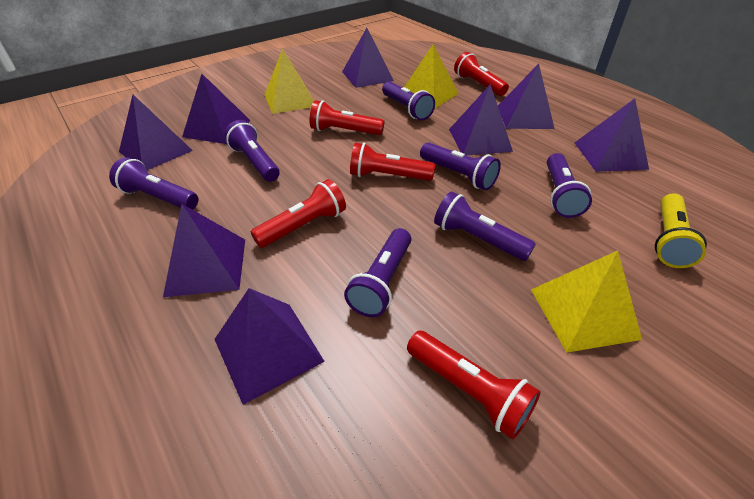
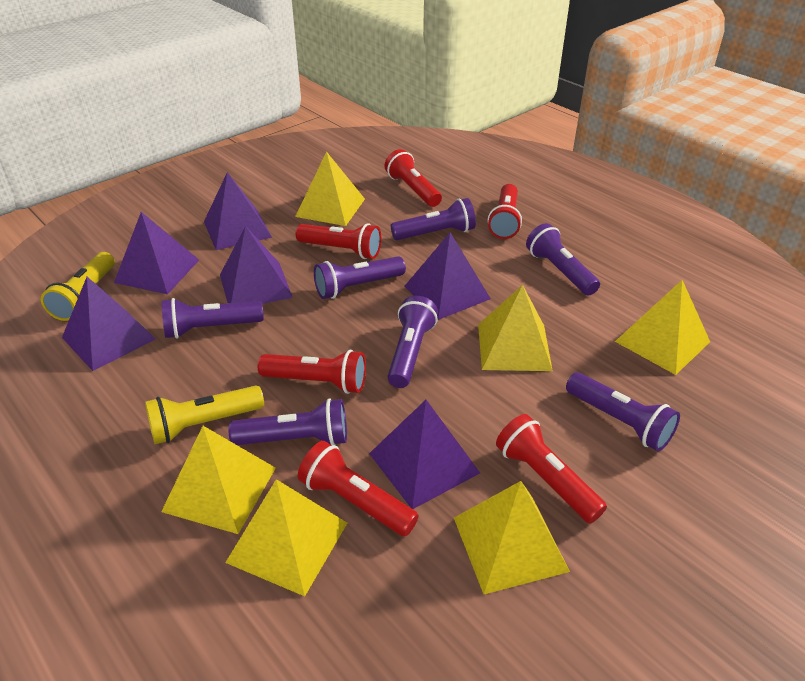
purple pyramid: [119,95,193,170] [163,204,245,297] [182,74,250,144] [214,288,325,405] [342,28,394,88] [449,84,513,155] [498,63,555,129] [575,98,649,172] = 8 -> [62,277,156,371] [114,212,199,294] [204,172,272,250] [220,226,293,304] [369,400,480,509] [405,232,491,320] = 6
red flashlight: [251,179,346,248] [310,100,384,135] [350,143,435,181] [407,331,541,439] [454,52,509,96] = 5 -> [258,349,366,394] [296,223,381,259] [298,441,419,536] [385,149,442,207] [488,184,522,239] [496,414,607,523] = 6
yellow flashlight: [655,193,707,268] = 1 -> [41,252,115,321] [145,386,264,444] = 2
yellow pyramid: [264,48,314,114] [405,44,459,109] [531,251,642,353] = 3 -> [161,426,276,534] [225,479,347,596] [295,151,365,226] [454,481,570,594] [478,285,553,371] [615,280,710,375] = 6

